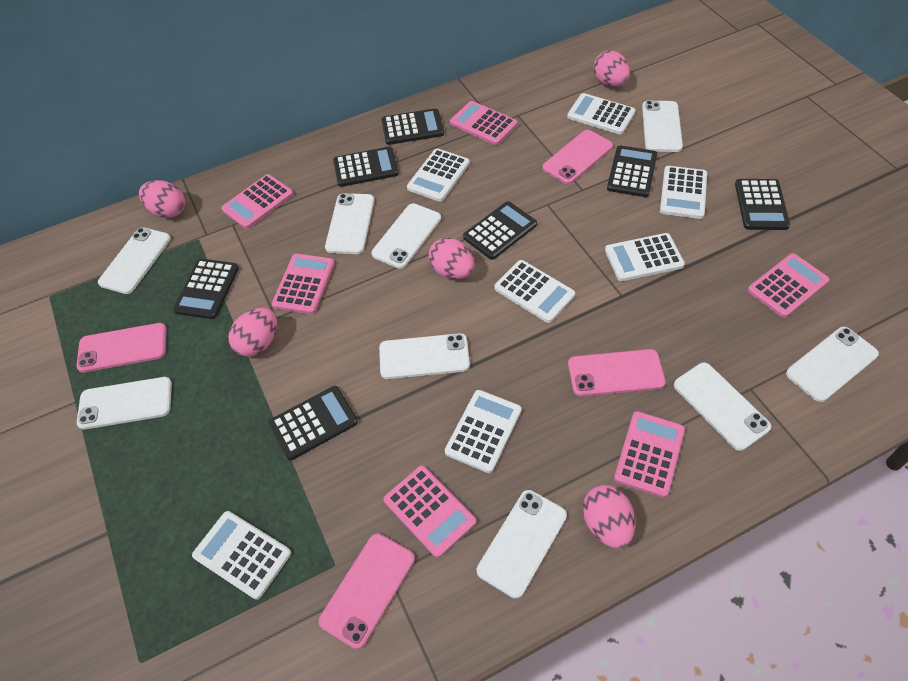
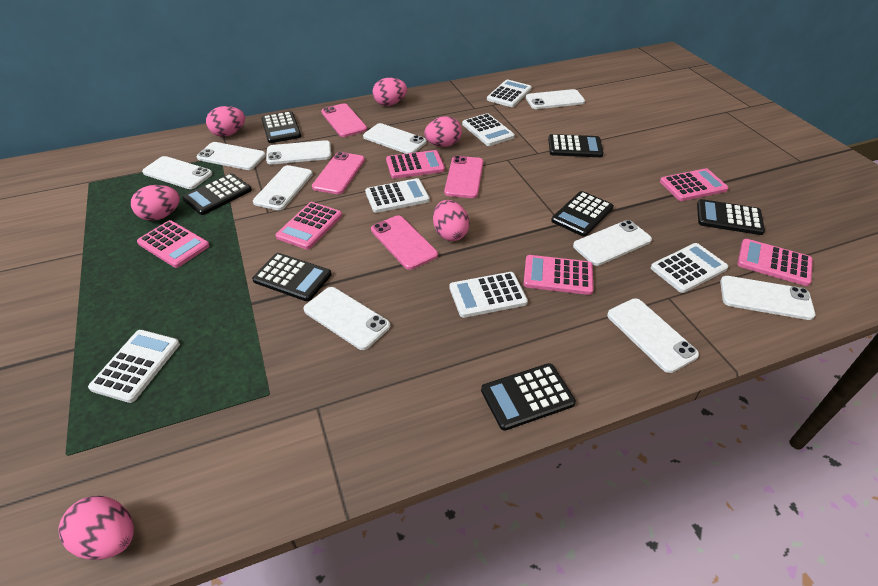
pink egg: [139,180,185,218] [228,308,277,357] [429,237,475,279] [582,485,636,548] [593,50,630,87] = 5 -> [59,496,134,560] [131,185,180,221] [206,106,245,137] [372,78,407,106] [424,116,462,147] [433,200,470,241] = 6
white calculator: [192,511,291,600] [407,149,470,202] [445,390,521,473] [494,260,575,323] [567,93,635,134] [605,233,685,281] [660,166,707,219] = 7 -> [88,330,180,403] [365,178,430,213] [449,272,528,318] [462,113,515,146] [487,80,532,107] [651,243,728,293] = 6
white phone: [77,377,172,430] [98,227,171,294] [325,193,374,254] [371,203,441,269] [379,333,470,379] [477,490,567,599] [642,100,683,152] [674,363,771,451] [786,327,879,402] = 9 -> [142,156,212,189] [197,142,266,170] [253,165,313,210] [266,140,331,164] [304,287,390,350] [363,123,426,154] [525,89,585,109] [573,220,652,266] [607,298,699,373] [720,276,816,320] = 10

